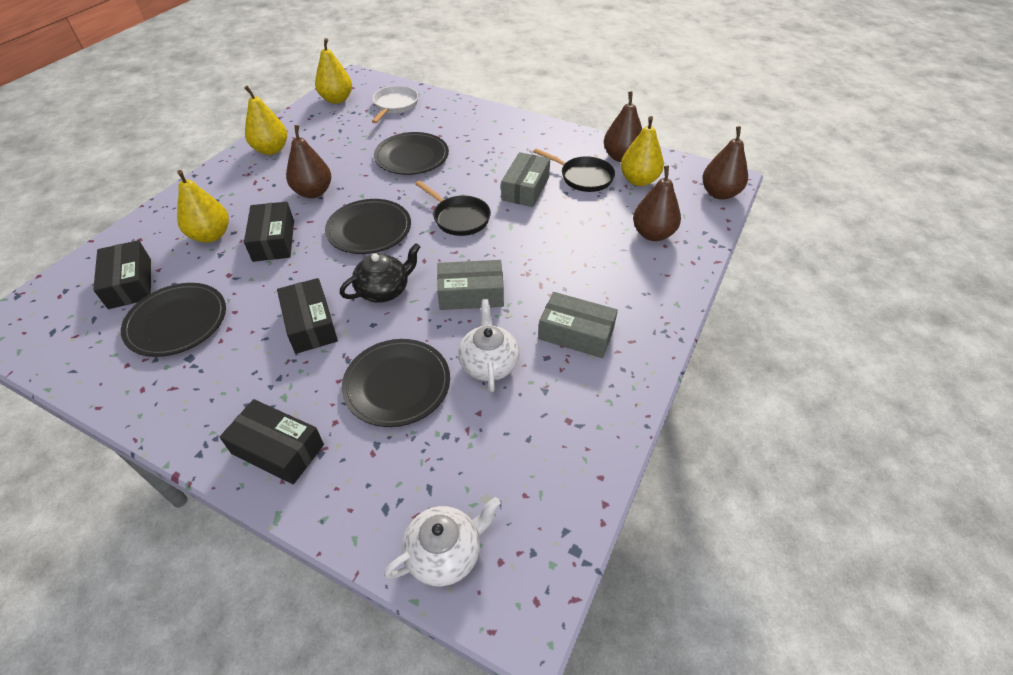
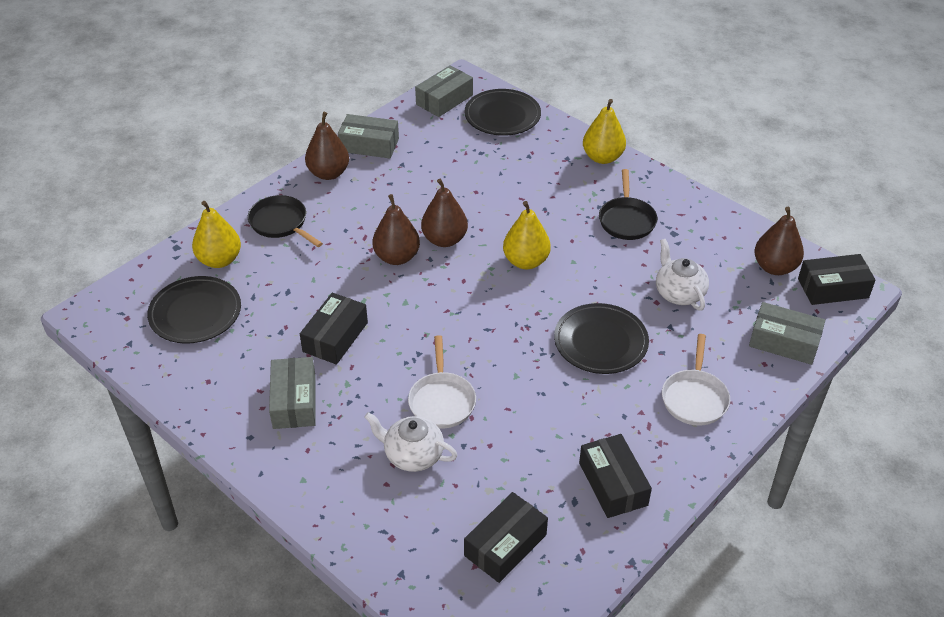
black plate: [121,283,226,357] [325,199,411,254] [342,339,450,427] [374,132,449,175] = 4 -> [147,276,241,344] [464,89,541,136] [554,303,649,374] = 3
black teapot: [340,243,420,303] = 1 -> none = 0
grey box: [437,260,504,310] [501,152,550,207] [538,292,618,358] = 3 -> [269,357,316,429] [338,114,399,158] [415,65,473,117] [749,302,826,365] = 4
white pan: [371,86,418,123] = 1 -> [408,335,476,429] [662,334,730,426] = 2
yellow pear: [177,170,229,243] [244,86,287,155] [315,38,352,104] [621,116,664,186] = 4 -> [192,201,241,268] [503,201,551,269] [583,99,626,164] = 3

